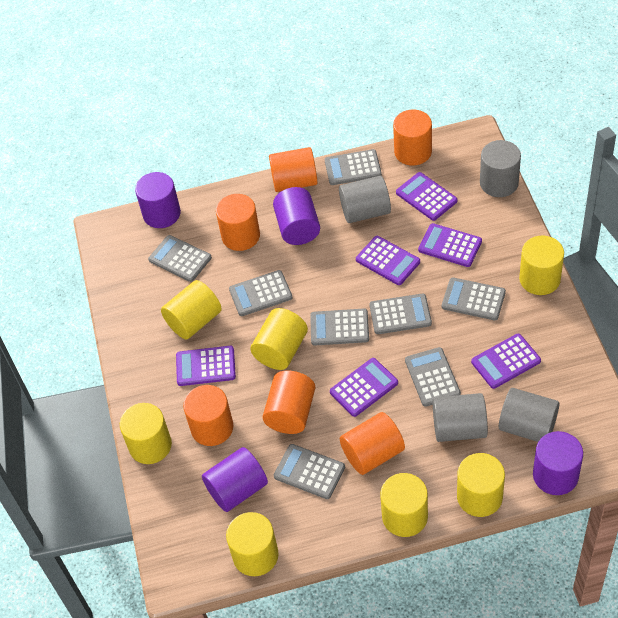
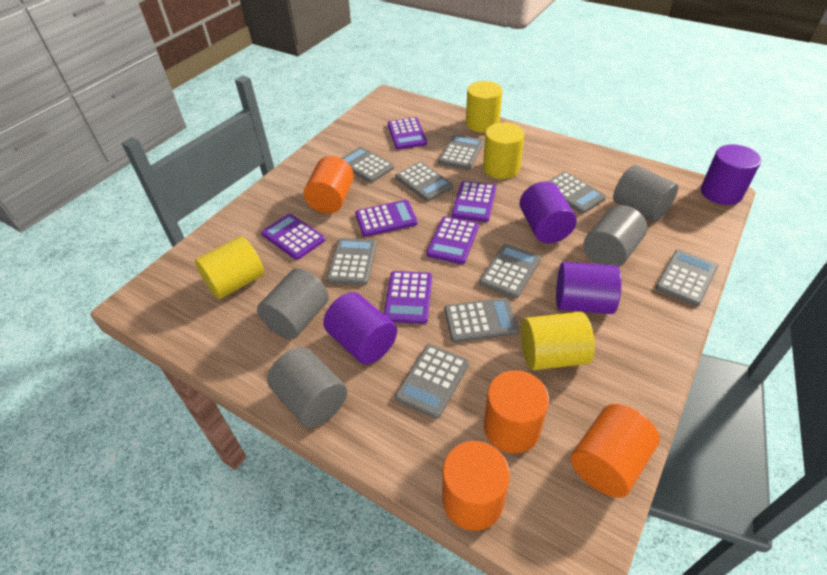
grey calculator: [148,235,212,282] [229,270,293,316] [274,444,345,499] [310,309,369,346] [325,149,382,185] [369,293,432,334] [405,347,461,407] [442,277,506,320] = 8 -> [327,238,377,285] [341,147,394,183] [395,162,453,202] [395,344,469,419] [438,134,484,170] [445,298,519,343] [479,244,541,299] [548,172,606,214] [655,250,718,306] = 9
orange cylinder: [183,385,233,446] [216,194,260,251] [263,371,315,434] [269,147,318,192] [340,412,405,475] [393,110,432,166] = 6 -> [304,156,354,214] [442,441,510,531] [484,370,549,453] [571,404,660,498] = 4
yellow cylinder: [120,403,172,464] [161,280,222,340] [226,512,279,576] [250,308,308,370] [380,473,428,537] [457,453,505,517] [519,235,564,295] = 7 -> [195,236,264,299] [466,81,502,133] [483,122,525,179] [521,312,595,370] = 4

